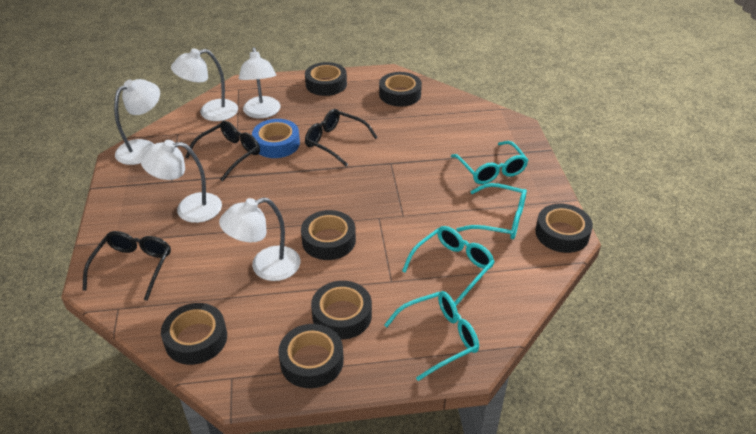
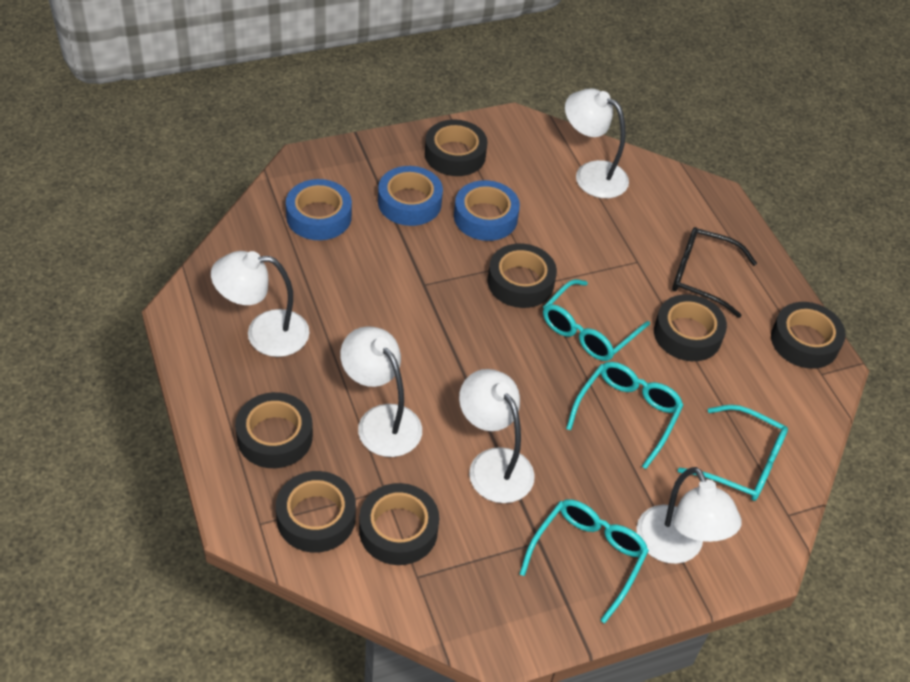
black glasses: [82,231,171,301] [185,121,260,181] [305,109,378,167] = 3 -> [672,227,757,318] = 1
blue tape: [252,119,300,158] = 1 -> [286,179,352,240] [378,166,443,226] [454,180,520,241] = 3

